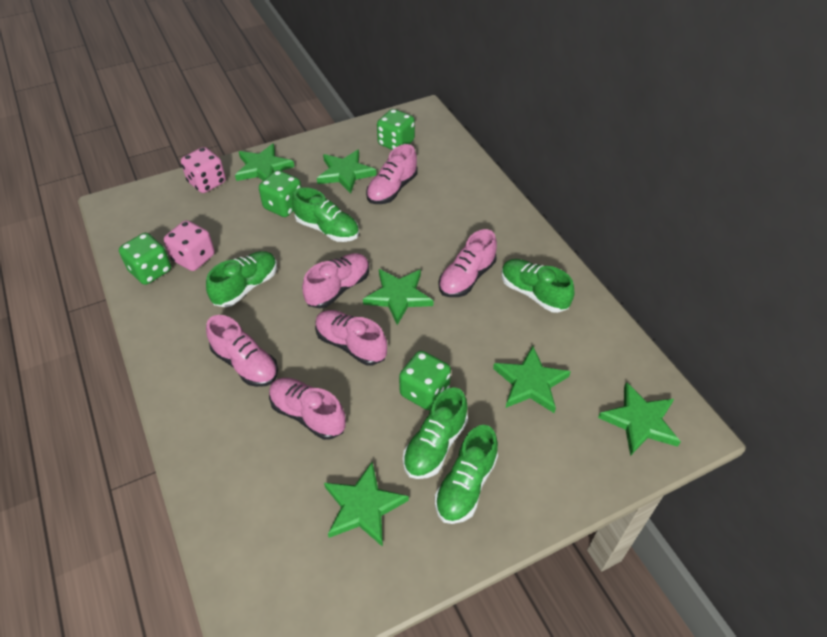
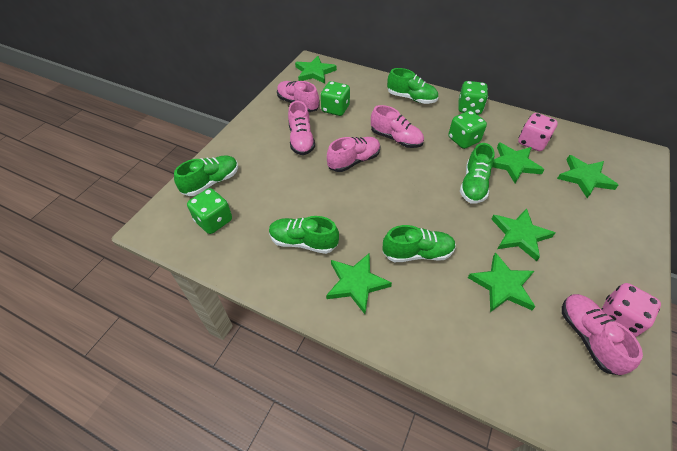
pink shoe: [206,315,278,387] [269,378,346,440] [302,253,369,308] [315,310,387,365] [366,144,418,204] [438,229,497,297] = 6 -> [277,81,319,112] [288,101,315,155] [327,137,381,172] [371,105,424,148] [562,294,643,376] = 5

